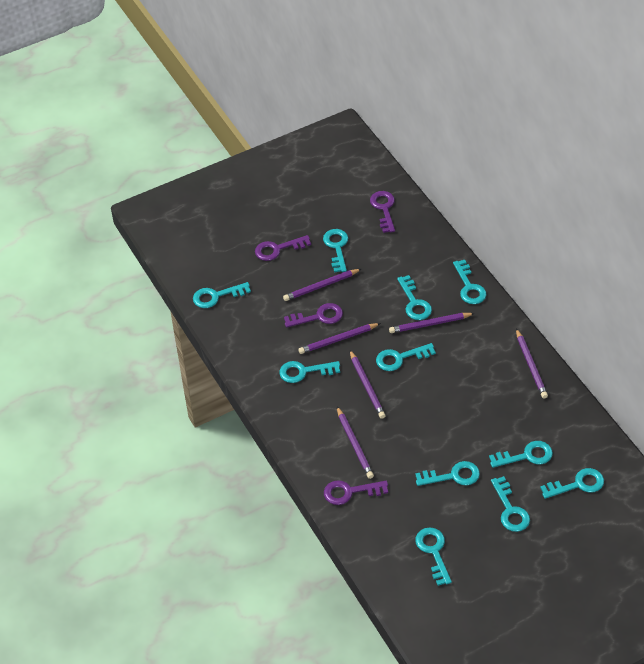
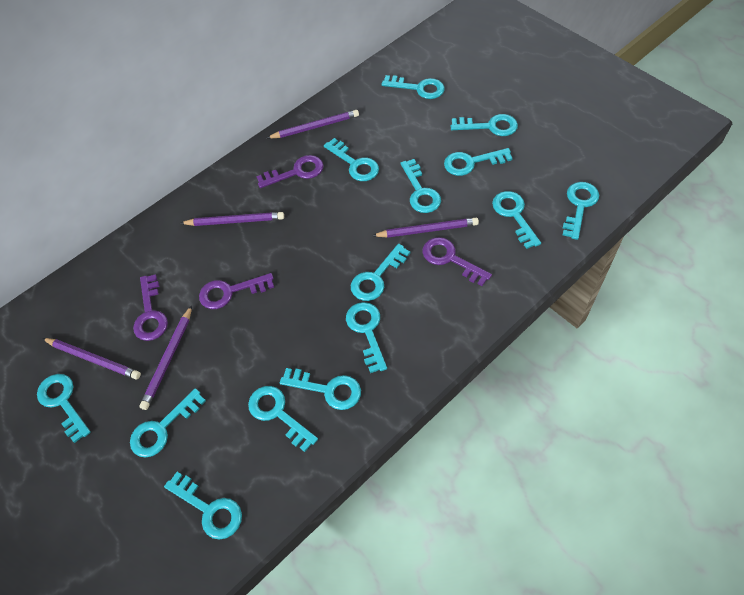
purple pencil: [283,269,361,301] [298,323,381,354] [337,407,374,479] [350,350,386,419] [389,313,475,333] [516,328,548,399] = 6 -> [42,338,141,380] [139,306,192,410] [180,212,284,226] [267,110,359,139] [372,218,479,238] = 5
turquoise key: [193,282,251,308] [279,361,340,383] [323,229,348,273] [376,343,436,371] [397,275,432,320] [415,461,480,486] [415,527,452,586] [453,260,487,304] [489,441,553,468] [491,476,530,532] [540,468,604,499] = 11 -> [37,374,91,443] [130,388,206,458] [164,472,242,540] [248,386,318,452] [280,368,361,410] [324,138,379,181] [346,302,387,373] [351,244,410,301] [382,75,444,99] [401,159,441,213] [444,148,513,176] [451,114,518,136] [492,191,541,249] [563,182,599,240] = 14

